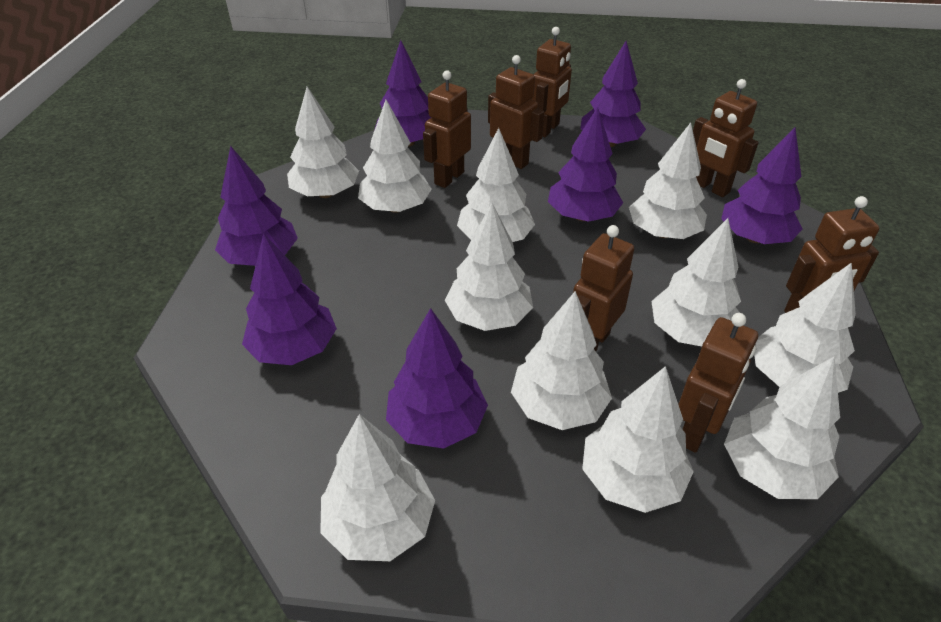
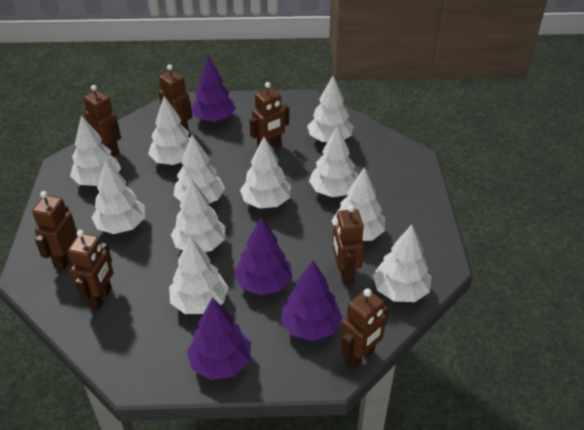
purple tree: [215,146,298,266] [242,233,337,365] [375,40,431,146] [386,308,488,448] [548,107,623,222] [580,41,646,147] [721,127,803,244] = 7 -> [187,297,251,380] [191,55,236,122] [234,217,292,295] [281,261,343,341] = 4

